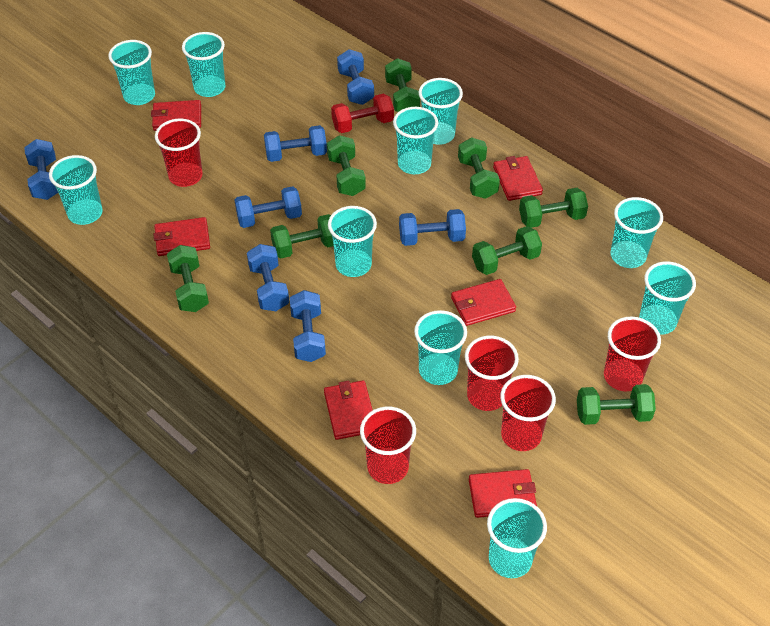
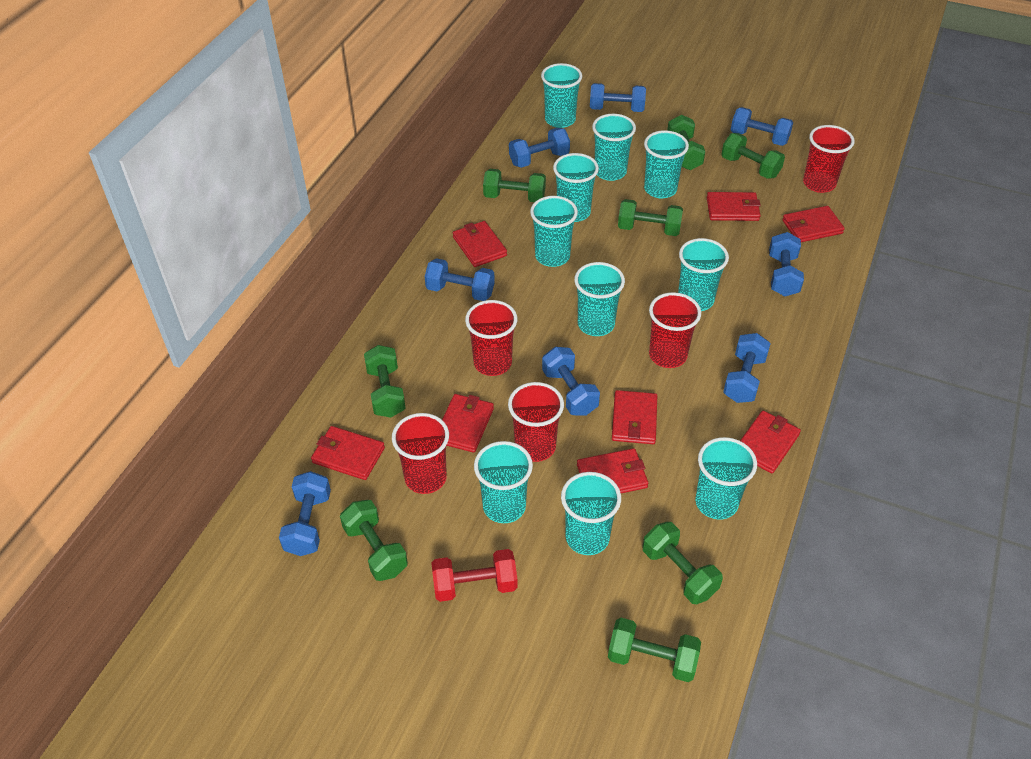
blue dumbbell: [24,139,58,200] [235,186,302,228] [247,244,289,311] [264,125,327,162] [290,290,326,362] [337,49,374,105] [399,209,466,246] = 7 -> [279,471,331,556] [425,258,495,301] [509,128,570,168] [542,347,600,416] [590,83,646,112] [723,333,771,403] [731,107,793,146] [769,232,804,296] = 8
red wallet: [151,100,201,131] [153,217,210,256] [324,380,373,440] [451,279,516,326] [469,469,537,518] [493,156,543,201] = 6 -> [311,426,385,480] [442,394,494,453] [453,221,507,267] [577,448,648,493] [612,390,657,444] [707,192,761,221] [740,411,801,473] [782,206,845,242] = 8

